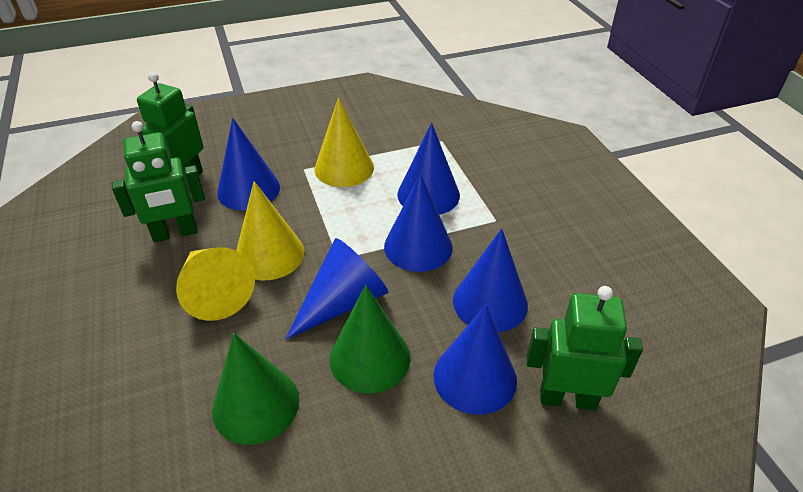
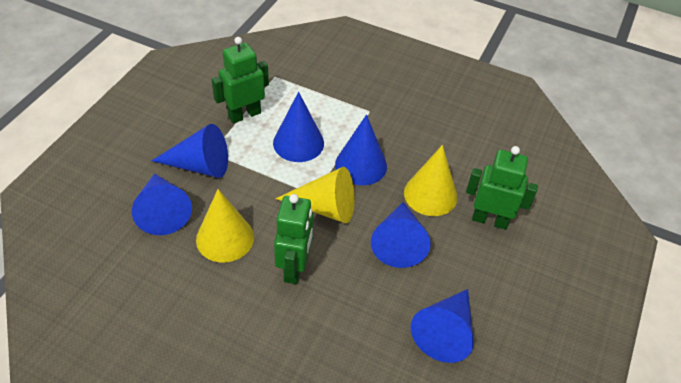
green cone: [212,333,299,445] [330,285,411,393] = 2 -> none = 0

